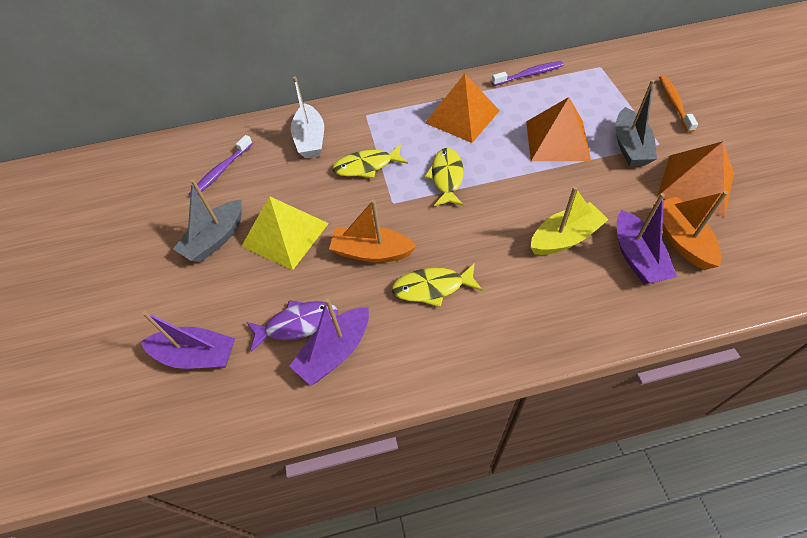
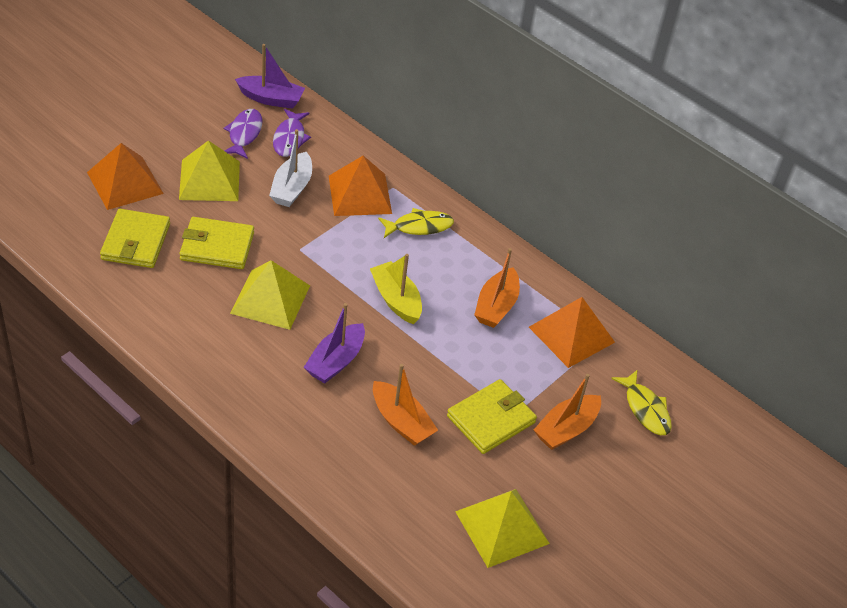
grey boat: [173,179,242,263] [615,80,657,166] = 2 -> none = 0
orange boat: [329,200,416,263] [653,191,728,270] = 2 -> [373,364,438,446] [474,248,520,328] [534,374,601,450] = 3
orange toothbrush: [659,75,698,133] = 1 -> none = 0
purple boat: [141,311,235,369] [289,298,369,386] [617,193,677,284] = 3 -> [235,44,305,109] [303,303,365,383] = 2
purple fish: [247,300,338,352] = 1 -> [223,109,262,159] [273,109,311,157] = 2
purple toothbrush: [189,135,253,195] [492,61,563,86] = 2 -> none = 0
yellow fish: [332,144,408,178] [391,263,483,307] [425,148,464,206] = 3 -> [378,208,454,238] [611,370,672,435] = 2
yellow pyramid: [241,196,329,270] = 1 -> [179,140,240,201] [230,260,310,330] [455,489,550,568] = 3
yellow wallet: none = 0 -> [100,209,170,268] [179,217,254,269] [447,379,537,454] = 3

